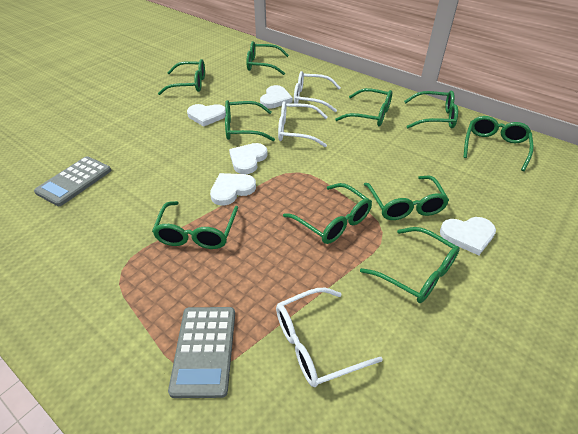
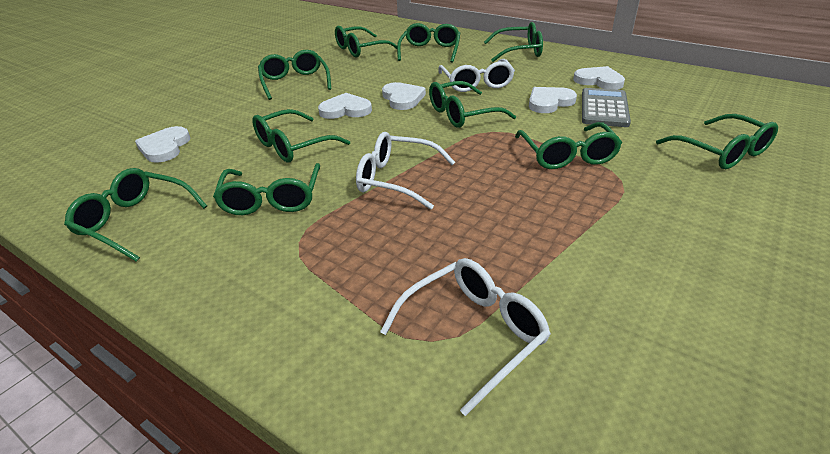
grey calculator: [34,156,111,206] [168,307,235,398] = 2 -> [582,88,631,127] = 1

